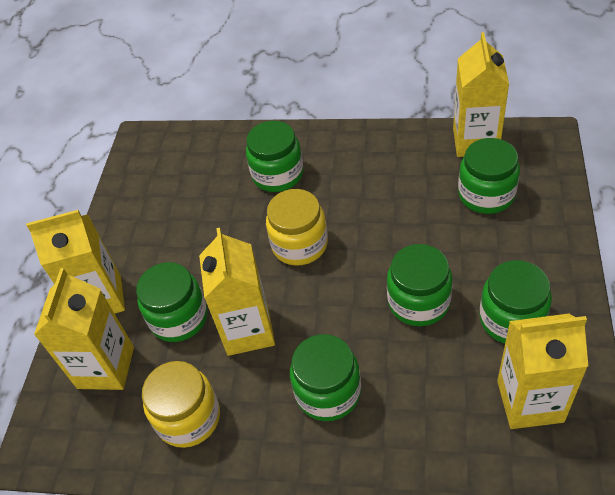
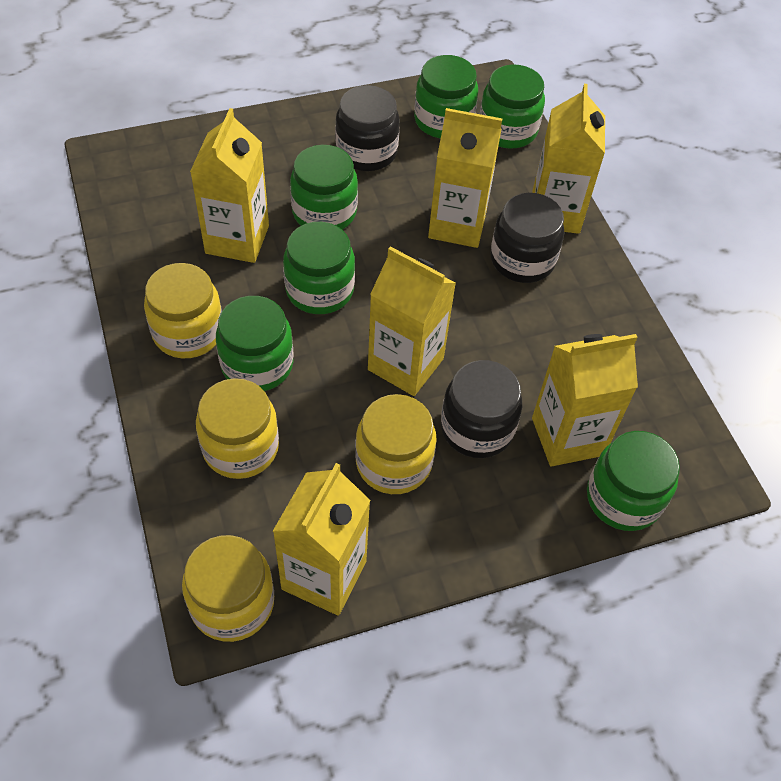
black jar: none = 0 -> [335,85,400,171] [441,360,522,458] [490,193,564,283] = 3
yellow carton: [26,210,125,314] [34,268,134,390] [199,228,275,356] [453,32,509,157] [497,314,588,429] = 5 -> [190,108,269,263] [273,463,371,616] [368,246,456,396] [428,108,502,248] [532,84,605,234] [532,334,638,466] = 6
yellow jar: [142,361,220,448] [266,189,328,266] = 2 -> [144,263,222,358] [182,535,274,642] [196,378,279,479] [355,394,437,494] = 4

